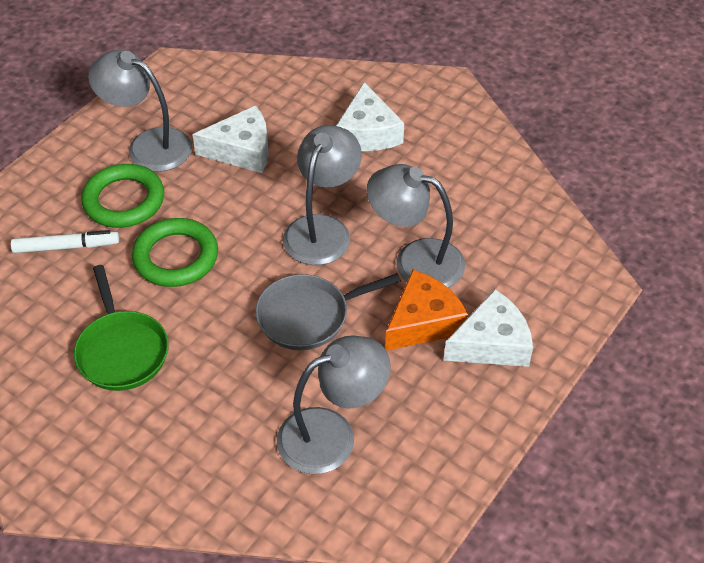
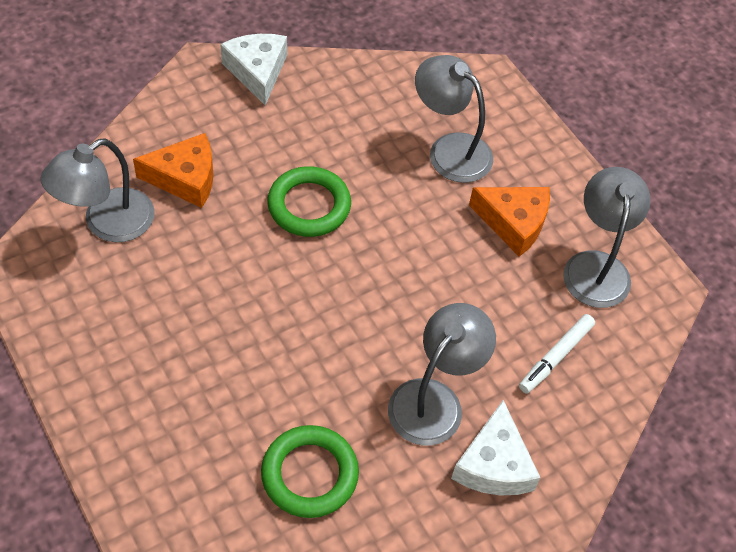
green pan: [74,265,169,391] = 1 -> none = 0
grey pan: [255,273,401,350] = 1 -> none = 0
orange cheese: [385,270,468,351] = 1 -> [133,133,213,208] [469,187,550,257] = 2
white cheese: [192,105,269,173] [336,82,404,151] [444,289,533,367] = 3 -> [220,34,287,105] [451,400,541,496] = 2

